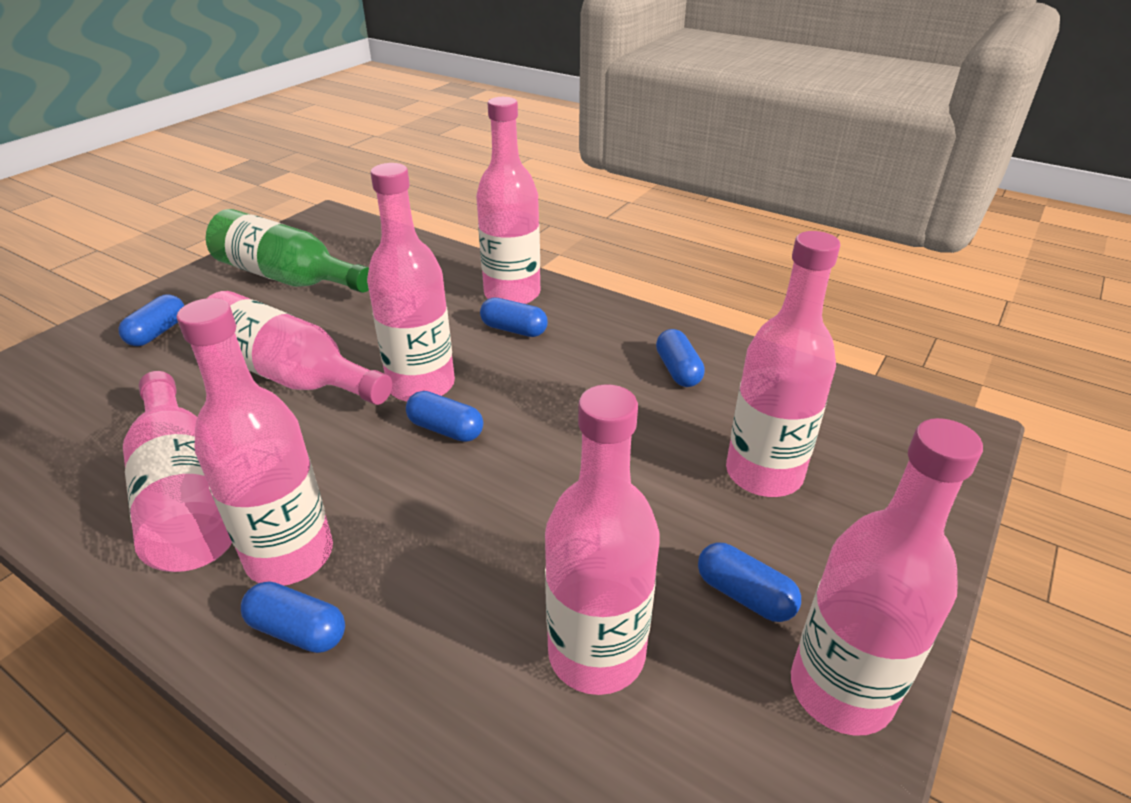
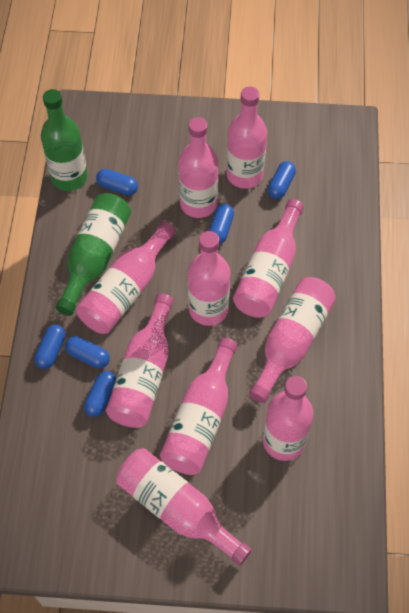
green bottle: [206,209,369,293] = 1 -> [41,89,88,191] [56,193,131,316] = 2
pink bottle: [123,371,232,572] [177,298,333,586] [208,291,392,405] [367,163,455,402] [476,97,540,304] [545,384,660,695] [726,231,840,497] [791,418,983,736] = 8 -> [76,221,176,334] [106,293,174,428] [116,448,252,566] [160,338,237,475] [178,117,218,218] [188,231,230,326] [227,86,267,189] [233,199,304,318] [249,277,336,403] [263,376,314,461] = 10

